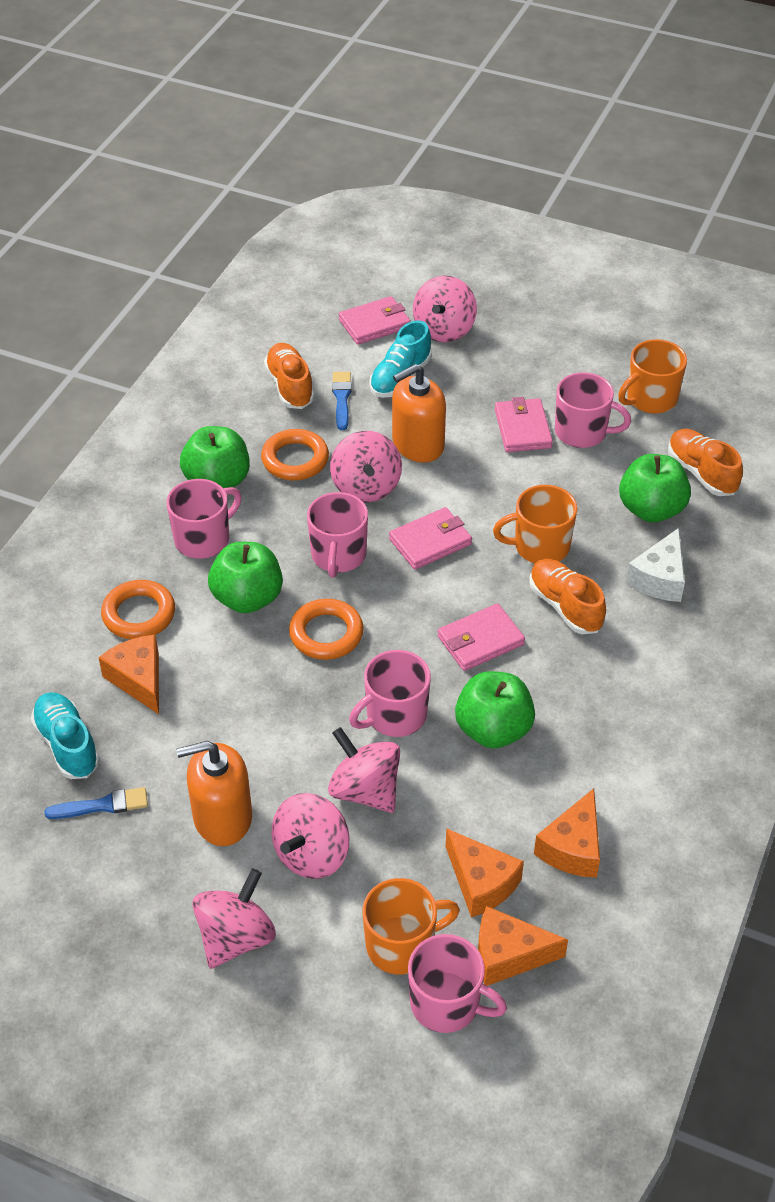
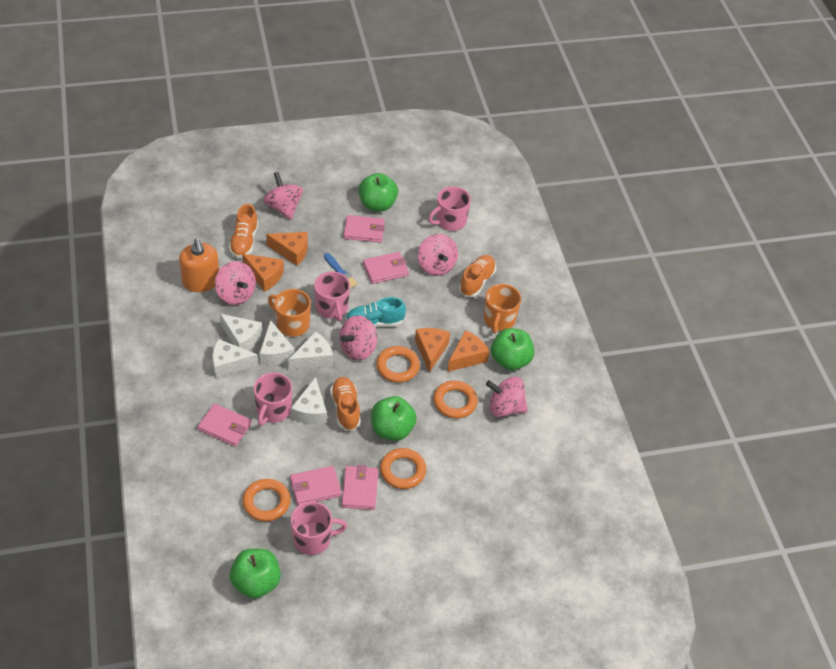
blue brush: [45,787,148,819] [332,372,352,430] = 2 -> [324,253,358,288] = 1
orange mug: [363,878,460,975] [493,485,577,563] [618,339,687,414] = 3 -> [268,289,311,337] [484,284,521,333] = 2
orange ring: [101,580,175,639] [261,429,329,480] [289,599,364,660] = 3 -> [242,479,291,522] [376,346,420,383] [380,448,426,489] [433,381,478,418] = 4
orange soap dispenser: [176,741,252,846] [392,364,446,463] = 2 -> [179,238,219,292] = 1
pink mug: [166,479,242,559] [307,492,368,578] [349,650,431,737] [408,934,507,1033] [555,372,631,448] = 5 -> [254,373,292,426] [291,502,347,555] [314,271,350,322] [428,186,471,231] = 4
pink wallet: [339,296,411,345] [389,507,472,570] [438,603,525,671] [495,397,553,452] = 4 -> [198,403,252,447] [290,466,341,506] [342,465,378,510] [344,215,385,243] [363,252,409,284] = 5
turquoise shoe: [31,692,100,779] [370,320,432,398] = 2 -> [346,297,406,327] = 1
white cheese: [626,528,685,602] = 1 -> [212,339,258,378] [220,314,262,350] [259,320,295,365] [289,331,333,370] [291,377,327,424] = 5

